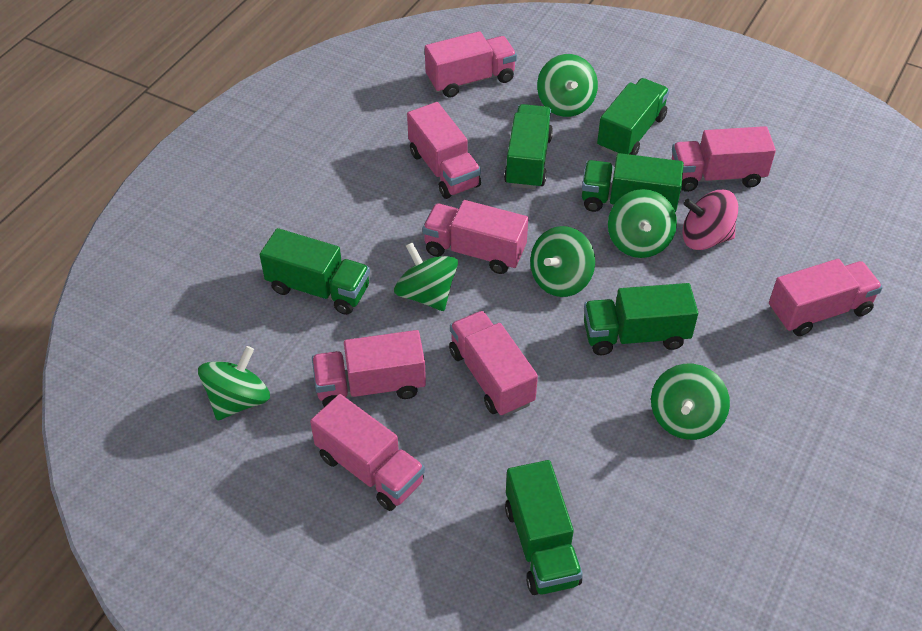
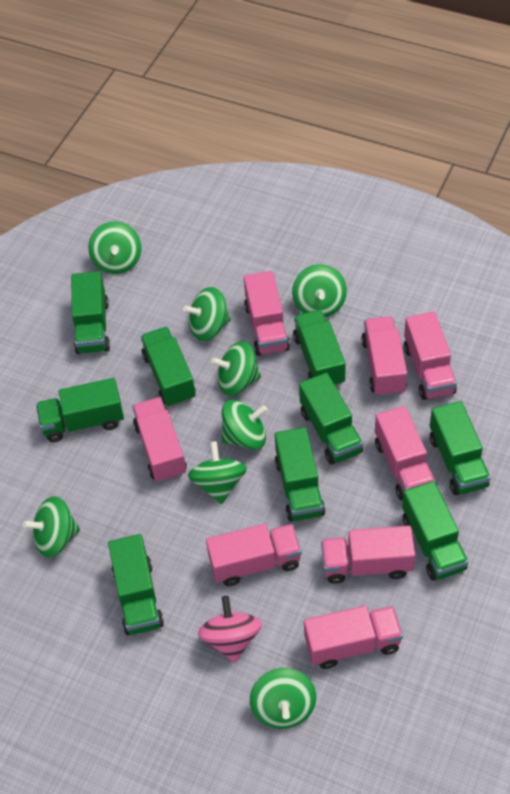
green spinning top: [198,346,270,421] [394,242,458,311] [530,226,595,297] [537,54,598,117] [608,189,677,258] [651,364,730,440] = 6 -> [23,496,80,558] [88,222,141,274] [183,287,231,341] [188,441,247,504] [211,341,261,396] [222,400,268,450] [250,668,316,729] [292,264,347,317] = 8
green truck: [260,228,370,315] [504,104,553,189] [505,460,583,595] [582,153,684,212] [584,283,698,355] [597,78,670,156] = 6 -> [36,378,124,442] [71,271,110,354] [108,534,164,635] [141,327,196,407] [275,427,326,522] [293,310,346,386] [299,372,363,464] [402,481,469,581] [430,401,491,495] = 9

